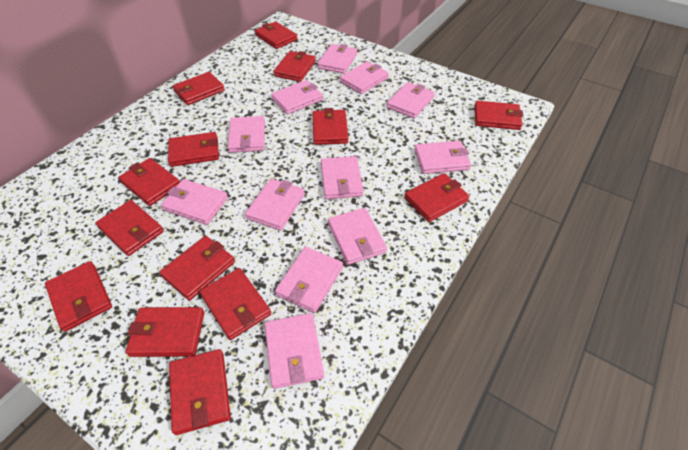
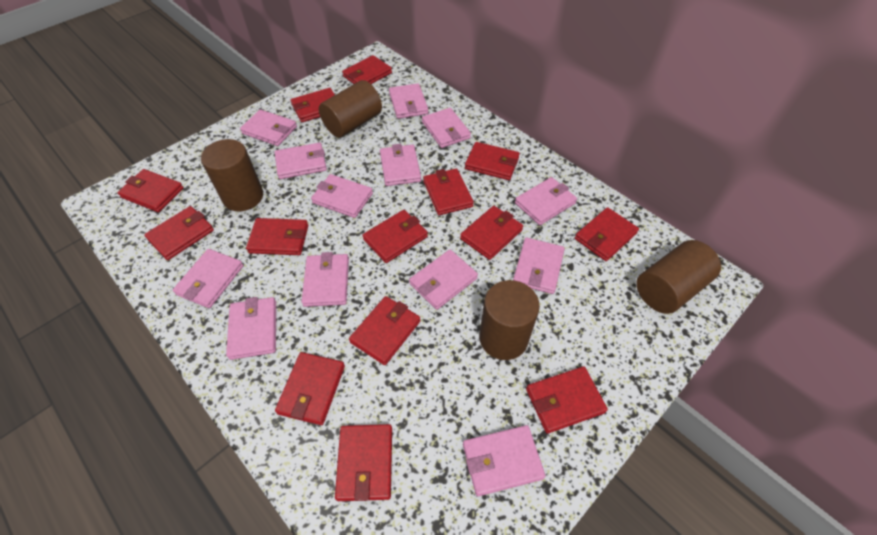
brown cylinder: none = 0 -> [201,139,263,211] [319,80,382,138] [479,280,540,360] [636,240,721,314] = 4
pink wallet: [161,179,228,225] [228,116,265,153] [245,179,305,231] [264,313,324,389] [271,80,323,114] [275,247,343,313] [318,44,357,74] [321,156,363,199] [328,208,387,265] [340,61,389,94] [387,82,435,118] [414,141,471,174] = 12 -> [173,249,243,308] [226,297,276,360] [240,110,297,146] [275,143,327,179] [301,252,349,307] [311,174,373,218] [380,144,421,186] [389,83,428,119] [409,250,478,310] [422,108,471,148] [463,425,546,496] [513,238,565,294] [515,177,577,225] = 13

